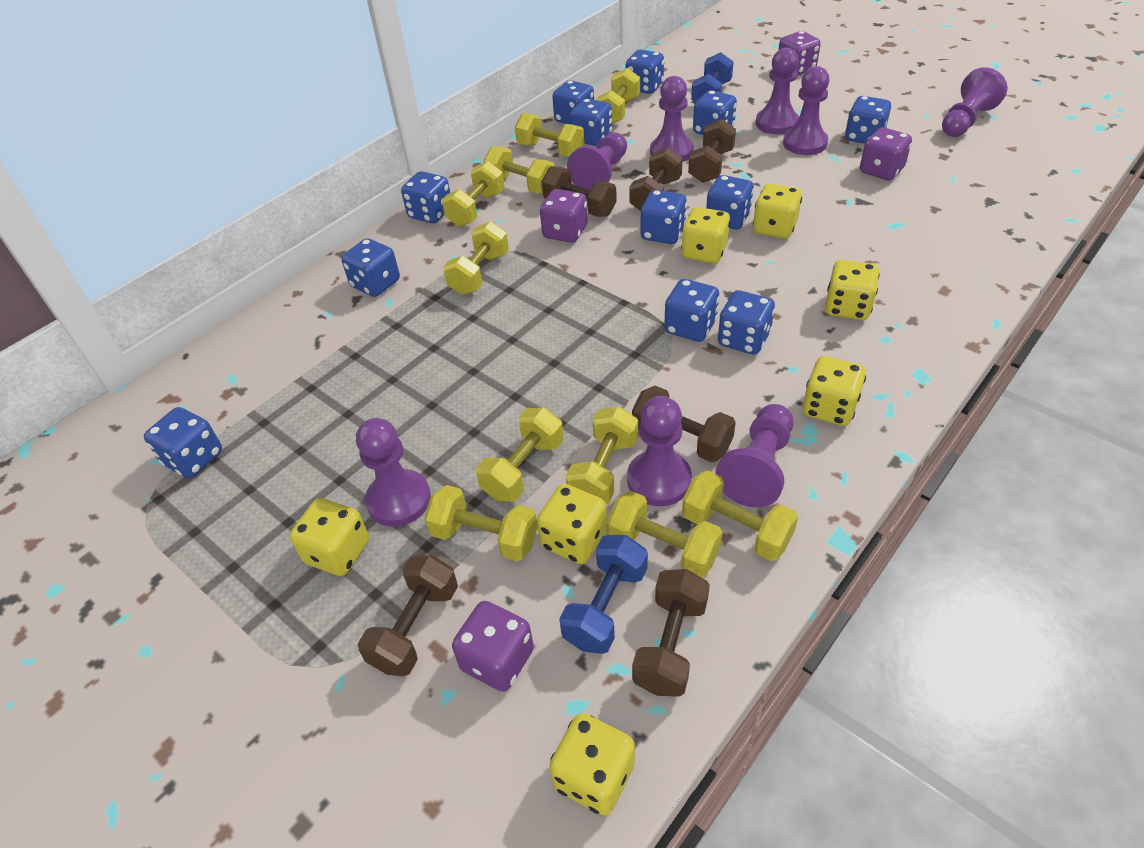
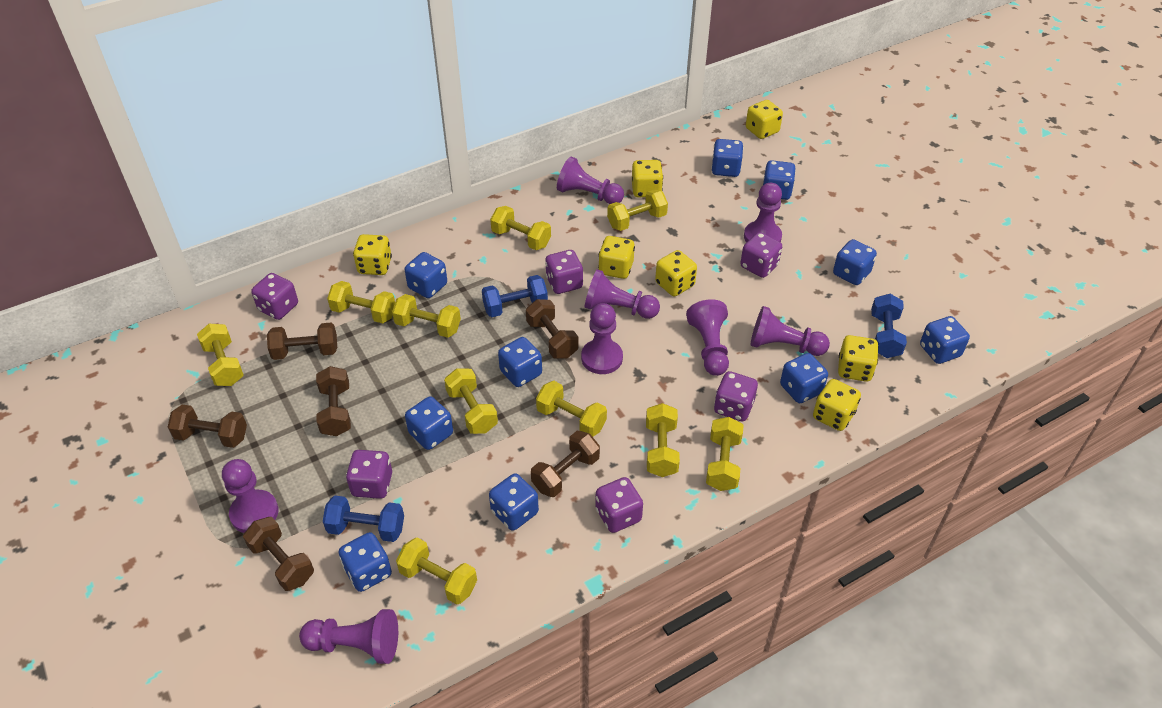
blue dice: [144,407,222,478] [341,238,400,297] [401,171,450,224] [552,80,594,124] [570,98,612,146] [626,50,664,94] [641,190,687,244] [664,279,719,342] [693,90,737,135] [706,175,754,230] [718,290,775,355] [845,96,891,144] = 12 -> [339,532,392,592] [405,252,447,298] [405,397,453,450] [489,474,539,531] [498,337,542,387] [711,139,744,177] [763,160,796,200] [780,353,828,403] [833,239,877,285] [920,316,970,364] = 10
blue dumbbell: [559,535,648,654] [691,52,734,103] = 2 -> [323,496,404,542] [482,275,548,317] [871,294,907,358] = 3
purple dice: [452,601,534,692] [540,189,588,243] [778,31,821,76] [860,127,912,180] = 4 -> [251,273,298,320] [346,450,392,499] [545,250,583,294] [595,477,643,533] [714,371,758,421] [741,232,782,278] = 6

